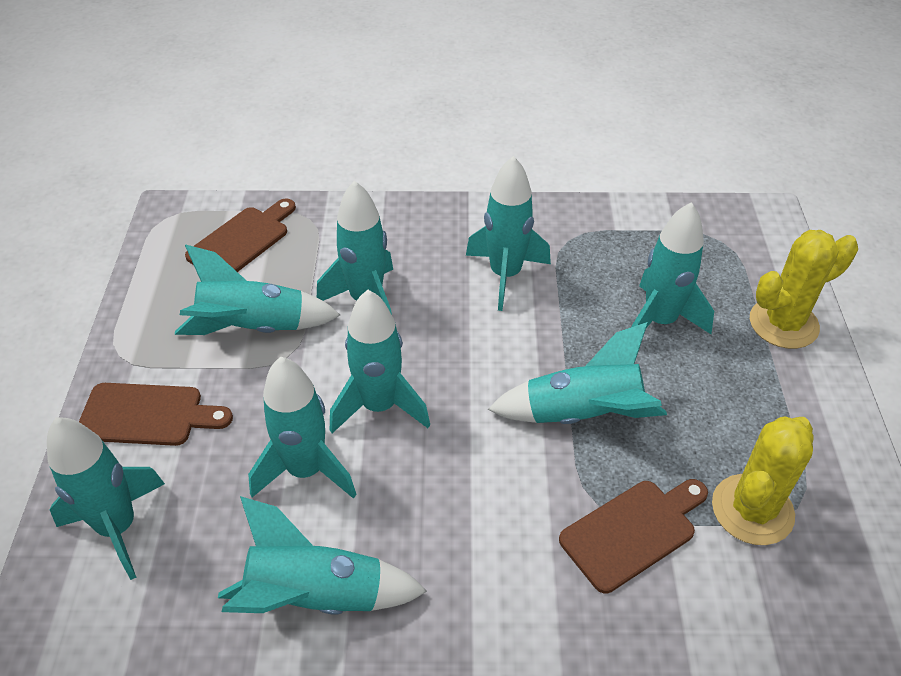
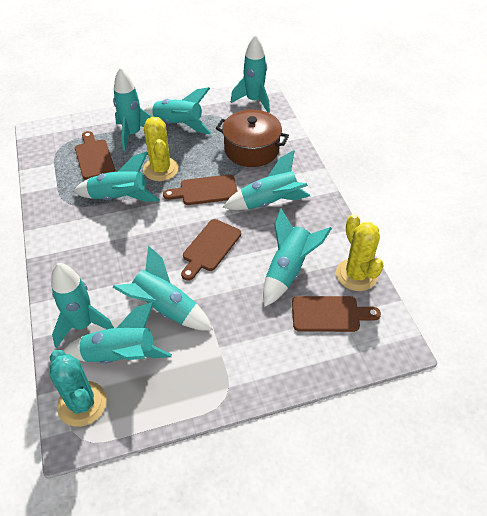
brown cutting board: [79,383,233,446] [185,199,296,272] [559,479,708,594] = 3 -> [75,131,115,180] [163,174,238,205] [181,219,241,281] [292,296,381,332] = 4
brown pot: none = 0 -> [216,110,289,167] = 1
turquoise cactus: none = 0 -> [50,350,107,427] = 1

